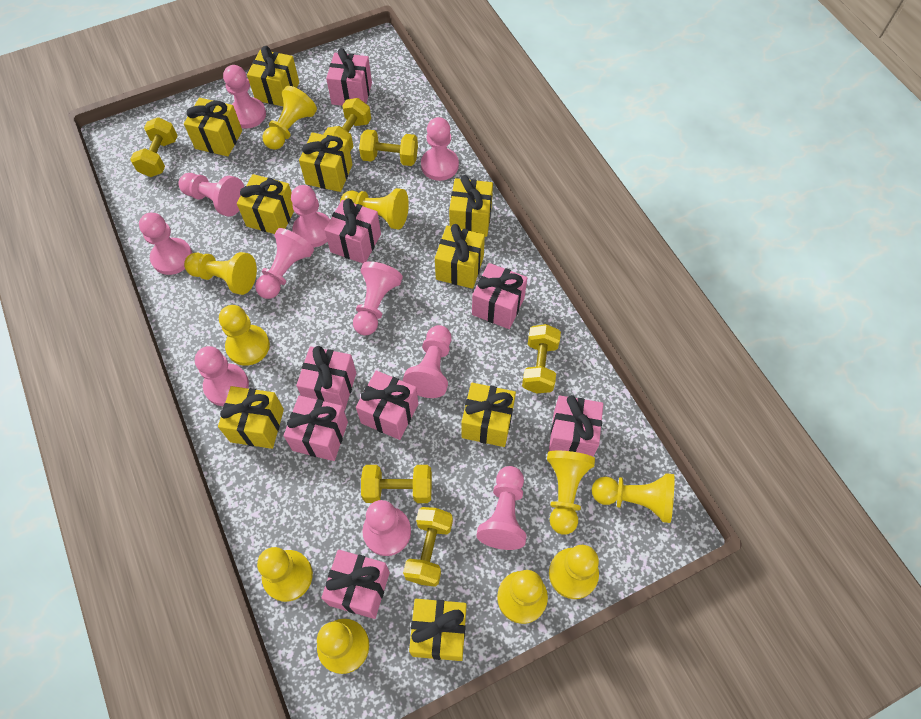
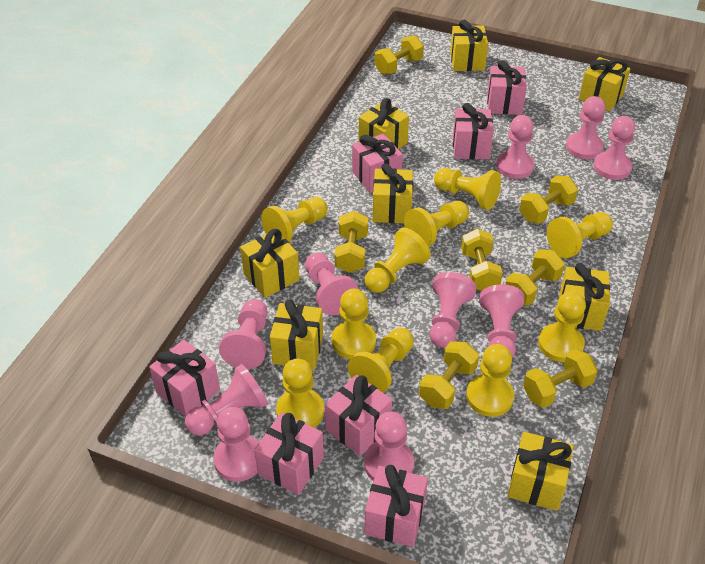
pink gift: [284,395,348,461] [296,346,356,411] [321,550,390,619] [324,198,381,263] [326,48,372,106] [356,370,418,440] [472,263,527,329] [549,395,603,457] = 8 -> [149,339,220,417] [254,412,324,495] [325,375,392,456] [352,133,403,193] [365,465,428,547] [453,103,494,159] [487,60,527,115] = 7
pink pawn: [139,213,192,275] [178,173,244,217] [195,346,249,406] [223,65,266,129] [255,228,314,299] [291,185,330,248] [353,261,403,336] [363,500,411,556] [403,325,451,398] [421,117,459,181] [476,466,526,550] = 11 -> [185,364,268,436] [213,407,259,482] [219,299,268,369] [305,253,359,315] [364,411,414,481] [430,272,477,348] [479,284,524,358] [496,115,535,179] [566,96,606,159] [593,116,635,180] = 10
yellow dumbbell: [130,117,178,177] [324,98,371,151] [359,129,418,166] [361,465,432,503] [403,507,453,587] [522,324,561,393] = 6 -> [335,211,368,273] [375,36,424,74] [419,341,479,409] [461,229,503,291] [505,249,565,306] [519,175,578,224] [523,349,598,408] = 7
yellow gift: [184,98,242,156] [218,386,284,449] [237,174,294,234] [247,46,299,106] [299,132,352,192] [409,599,467,661] [435,224,485,289] [449,175,493,237] [461,383,516,447] = 9 -> [240,229,300,298] [270,299,323,369] [359,98,409,149] [373,163,413,223] [450,20,488,71] [508,432,574,511] [559,263,610,331] [579,57,630,111] = 8

